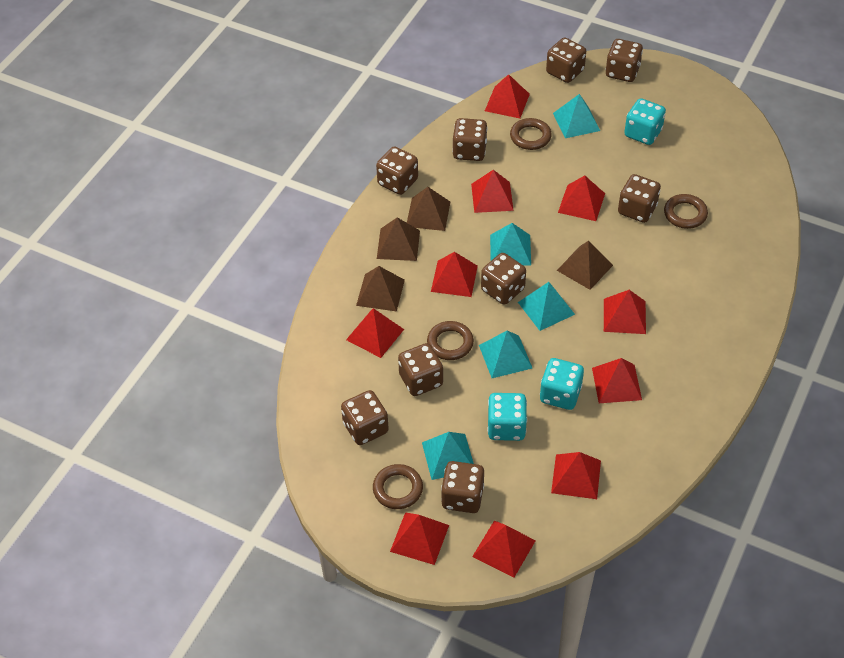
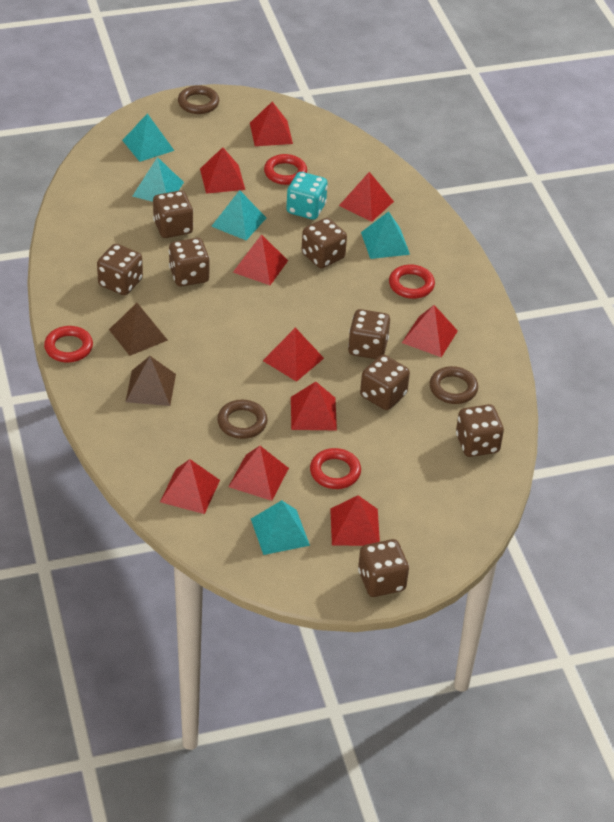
brown dice: [341,390,389,445] [376,146,418,195] [398,343,443,396] [441,461,484,513] [452,118,487,161] [481,253,526,305] [546,37,586,83] [606,39,643,82] [618,174,661,223] = 9 -> [97,244,143,295] [153,190,193,238] [169,238,210,286] [302,218,347,268] [348,309,390,359] [358,539,409,597] [360,355,410,410] [456,404,504,457] = 8
brown pyramid: [356,266,405,312] [377,217,420,261] [407,187,450,231] [557,241,613,290] = 4 -> [109,303,168,356] [126,356,176,406] = 2
brown ring: [373,464,423,509] [427,321,474,360] [510,118,552,150] [664,194,708,229] = 4 -> [178,85,219,114] [217,400,268,439] [430,366,478,404] = 3
red ring: none = 0 -> [44,326,93,362] [264,154,307,185] [310,448,361,489] [389,264,435,299] = 4
turquoise dice: [487,393,527,441] [540,358,584,410] [624,98,666,145] = 3 -> [286,172,328,220] = 1

